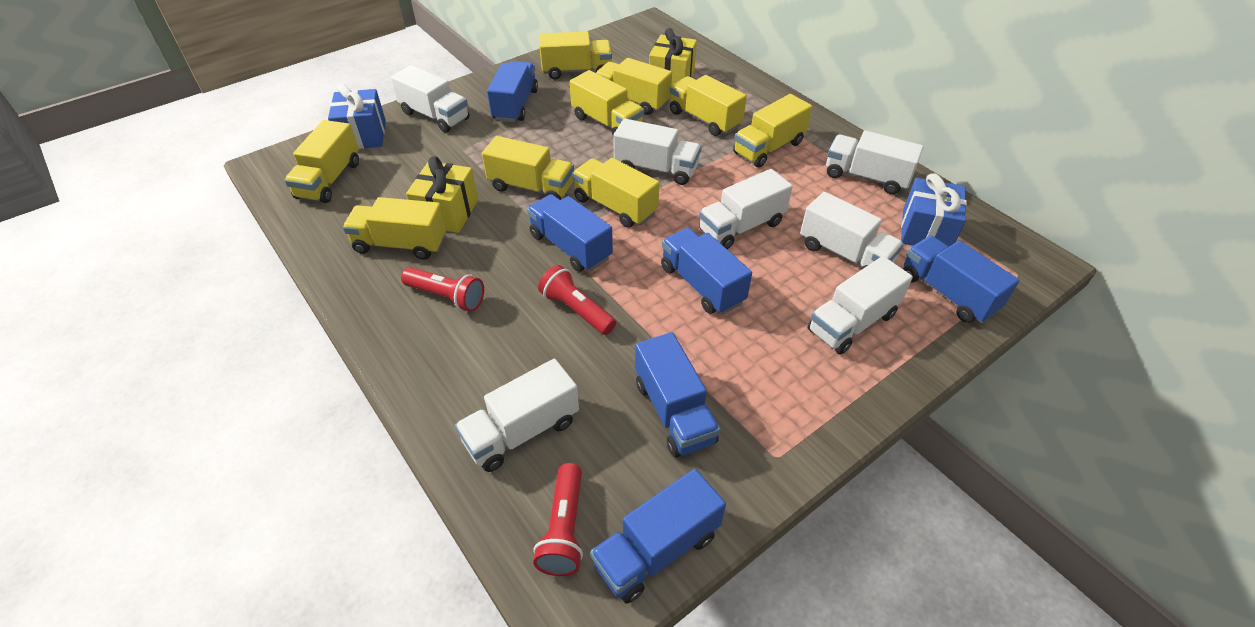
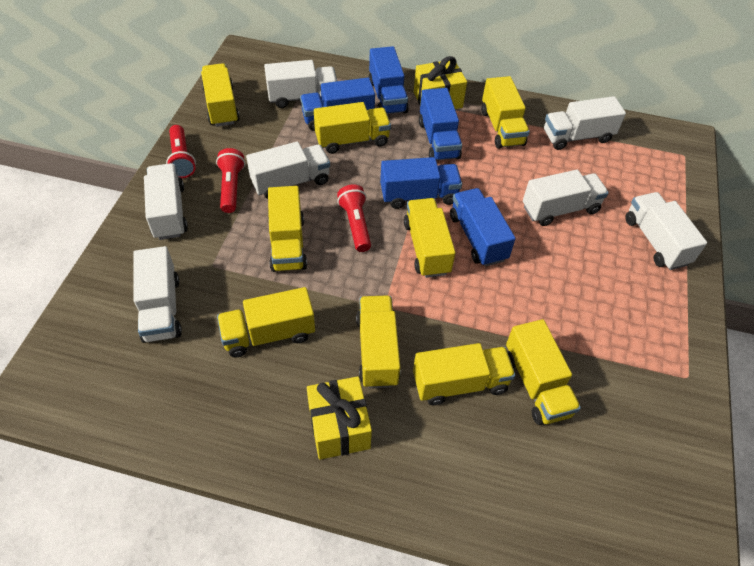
blue gift: [328,84,386,149] [901,173,967,247] = 2 -> none = 0
blue truck: [487,61,538,122] [527,194,613,272] [590,469,726,604] [635,332,721,457] [661,228,752,315] [903,236,1020,323] = 6 -> [300,78,375,131] [368,46,409,114] [380,157,462,209] [419,88,462,160] [450,188,516,267] = 5

